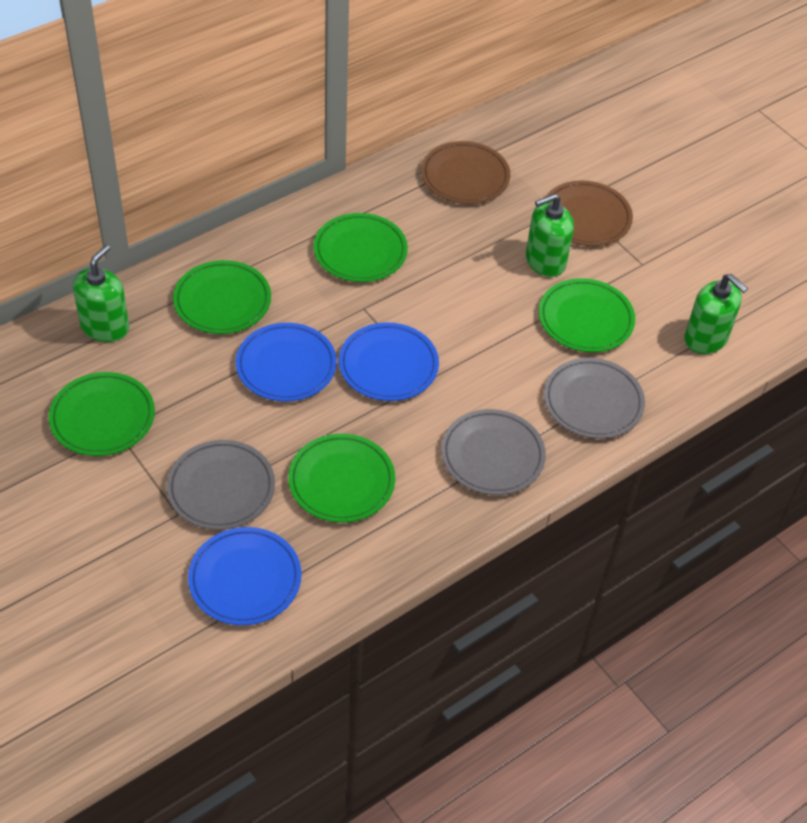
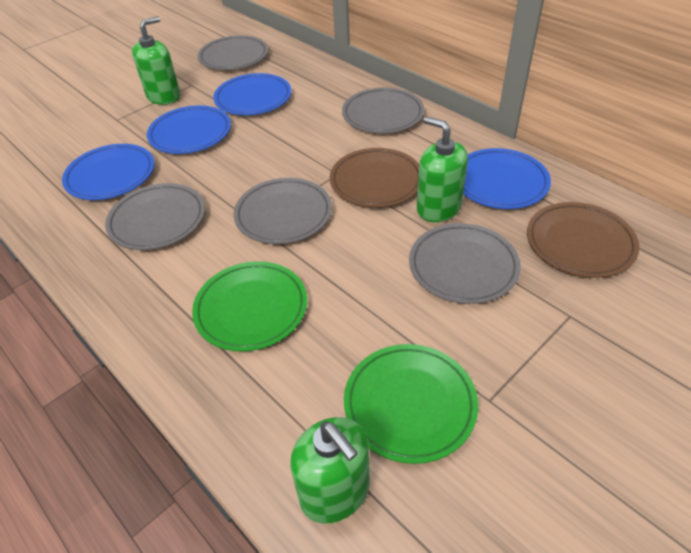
blue plate: [188,527,301,625] [236,323,337,402] [339,323,439,401] = 3 -> [62,144,154,200] [147,105,231,154] [213,73,291,115] [463,148,551,209] = 4
green plate: [49,372,155,456] [173,260,271,334] [288,434,395,522] [314,213,408,282] [539,278,635,352] = 5 -> [192,261,307,351] [344,344,478,464] = 2
grey plate: [167,440,275,530] [441,409,546,495] [544,358,645,439] = 3 -> [105,183,205,250] [198,35,268,70] [234,178,332,244] [342,88,424,133] [409,223,521,304] = 5

